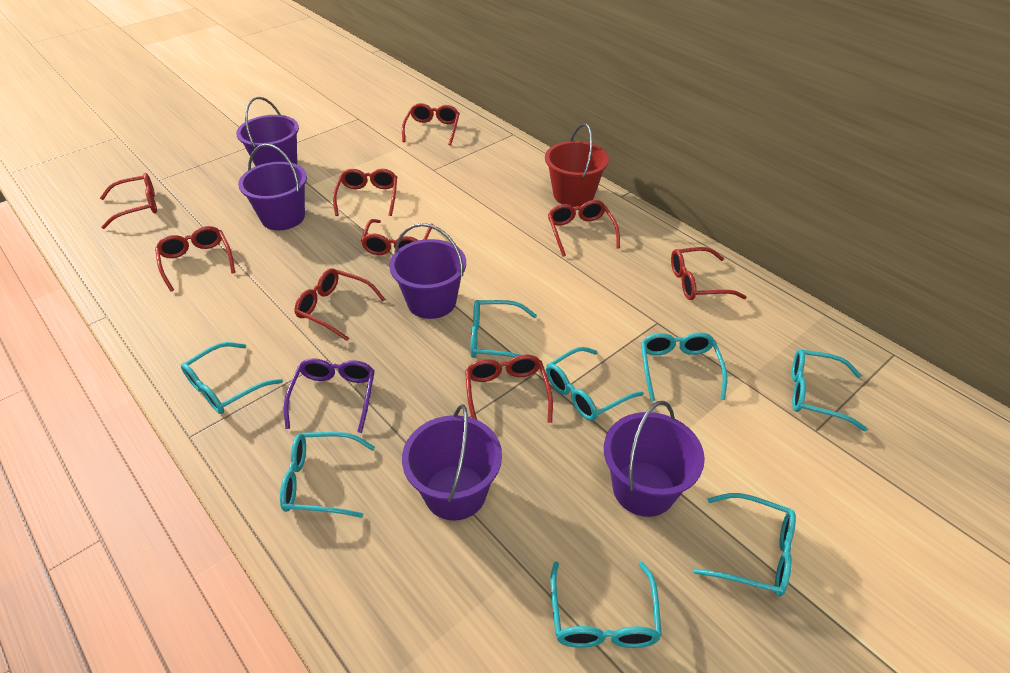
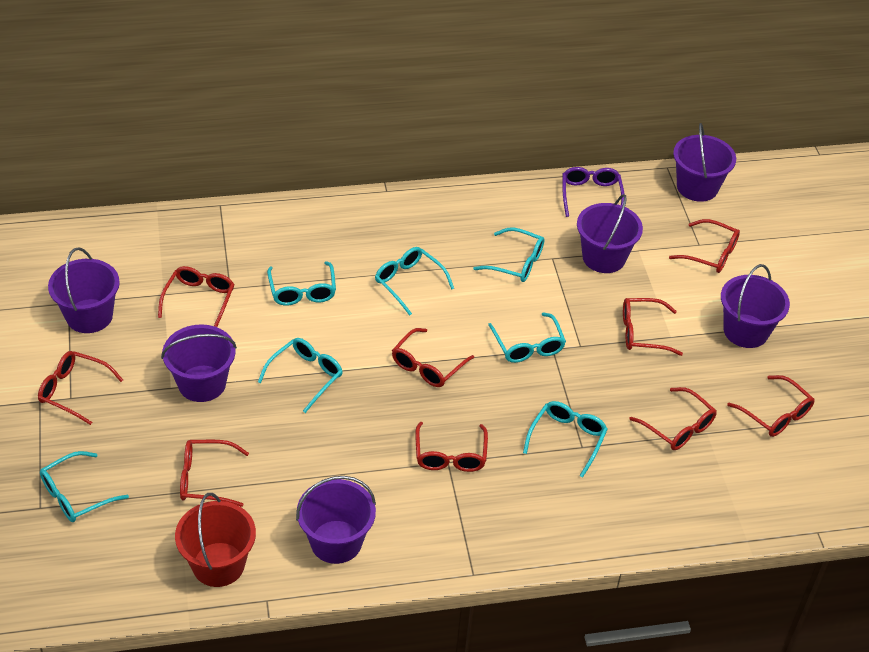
purple bucket: [236,97,299,166] [238,143,307,230] [389,223,466,319] [402,404,502,521] [604,401,705,517] = 5 -> [48,247,120,333] [161,324,237,402] [296,476,376,564] [577,194,643,273] [673,123,736,202] [721,264,790,348] = 6
turquoise glasses: [181,342,283,414] [280,432,375,518] [471,300,537,358] [546,347,644,421] [550,561,662,648] [641,332,727,401] [693,493,796,596] [792,349,867,431] = 8 -> [40,451,129,522] [258,338,343,413] [267,261,336,305] [375,247,454,316] [473,227,544,282] [488,312,566,363] [523,401,608,478] = 7

